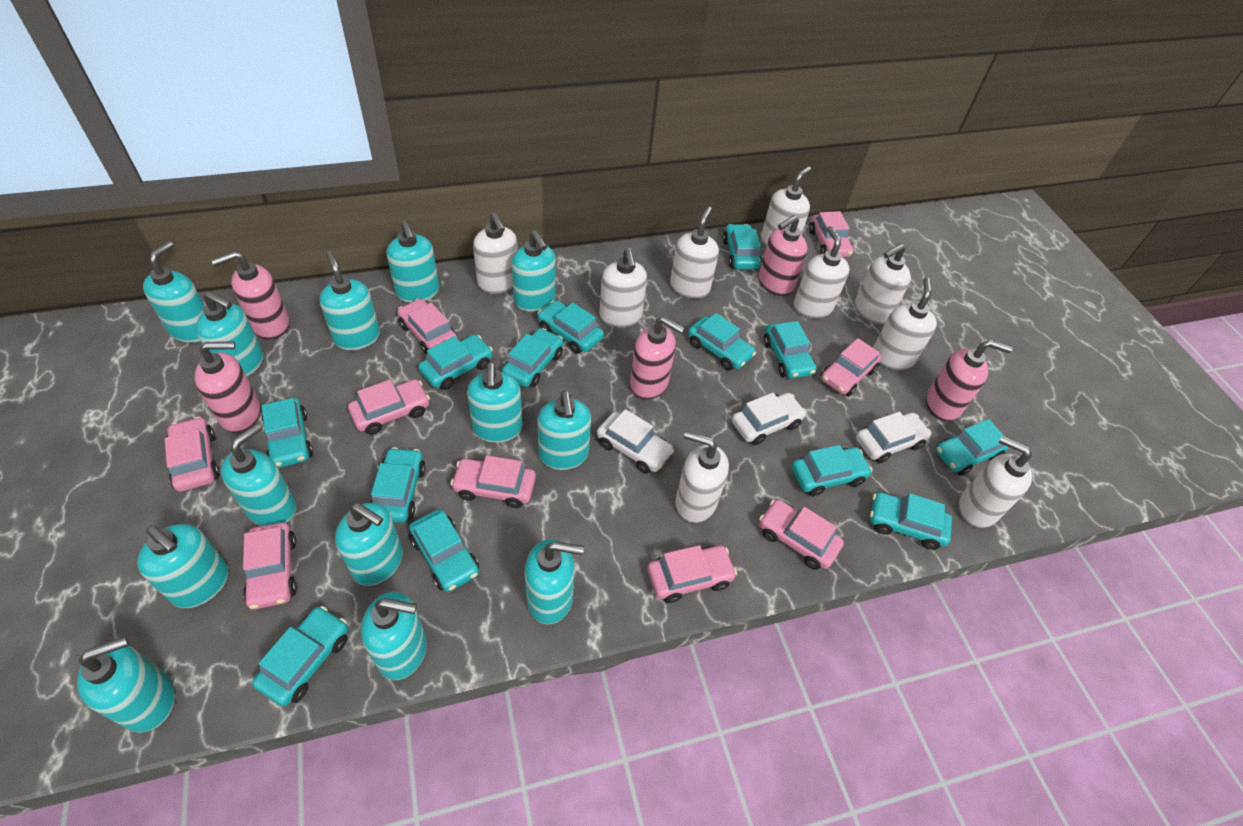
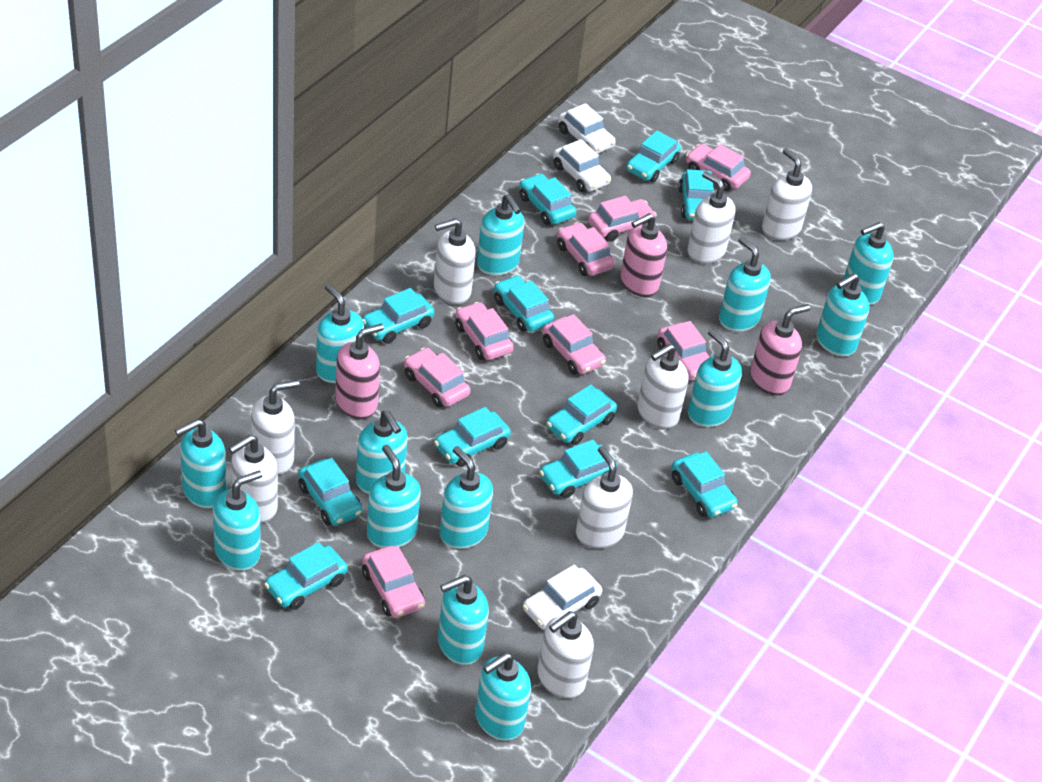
pink car: [165,417,220,492] [243,522,297,609] [348,379,430,435] [397,299,457,355] [450,455,536,508] [647,545,737,603] [759,499,844,570] [809,211,854,257] [821,338,881,396] = 9 -> [362,546,425,618] [404,348,471,408] [455,302,514,360] [542,314,606,375] [557,222,615,276] [588,196,657,242] [657,321,710,381] [686,144,751,191] = 8
pink soap dispenser: [194,341,261,433] [211,251,289,339] [630,316,685,400] [758,215,808,296] [926,340,1013,422] = 5 -> [335,324,384,419] [620,213,667,297] [750,304,810,395] = 3
turquoise car: [252,606,348,706] [262,398,313,468] [370,447,426,523] [409,509,479,592] [418,334,493,390] [502,328,563,387] [537,300,604,354] [688,313,756,370] [723,224,762,269] [763,321,816,379] [792,445,872,496] [870,492,952,550] [935,419,1009,476] = 13 -> [264,542,348,610] [298,458,363,526] [362,288,435,344] [434,407,511,467] [494,275,554,332] [519,173,577,225] [539,439,617,498] [546,385,617,445] [626,131,681,182] [672,452,738,517] [678,169,714,220] = 11
white soap dispenser: [473,212,518,294] [599,248,647,328] [670,206,719,299] [675,431,729,523] [761,166,811,246] [793,226,850,318] [855,244,911,324] [873,277,937,370] [959,436,1032,528] = 9 -> [229,435,278,523] [251,380,300,475] [434,218,476,305] [537,611,594,699] [576,446,633,549] [637,344,689,429] [687,171,735,264] [762,148,812,240] = 8

